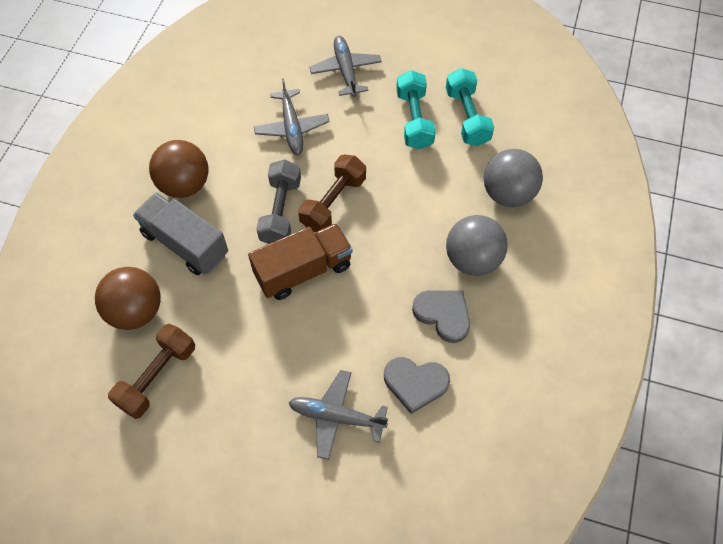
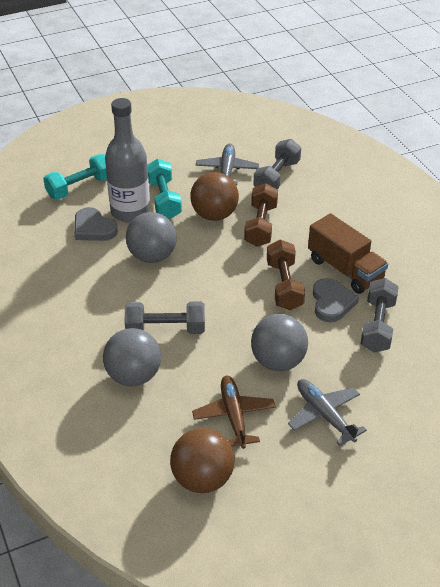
brown plane: none = 0 -> [192,376,276,449] = 1
grey ball: [446,215,508,276] [484,149,543,207] = 2 -> [103,328,161,386] [126,212,177,263] [251,314,308,371] = 3
grey bottle: none = 0 -> [105,98,150,223] = 1
grey dumbbell: [256,160,301,244] = 1 -> [125,301,205,334] [253,139,301,190] [360,278,399,353] = 3
grey plane: [254,78,330,155] [289,370,388,460] [309,36,382,97] = 3 -> [196,143,259,186] [288,379,367,446] = 2
grey truck: [133,192,228,275] = 1 -> none = 0

